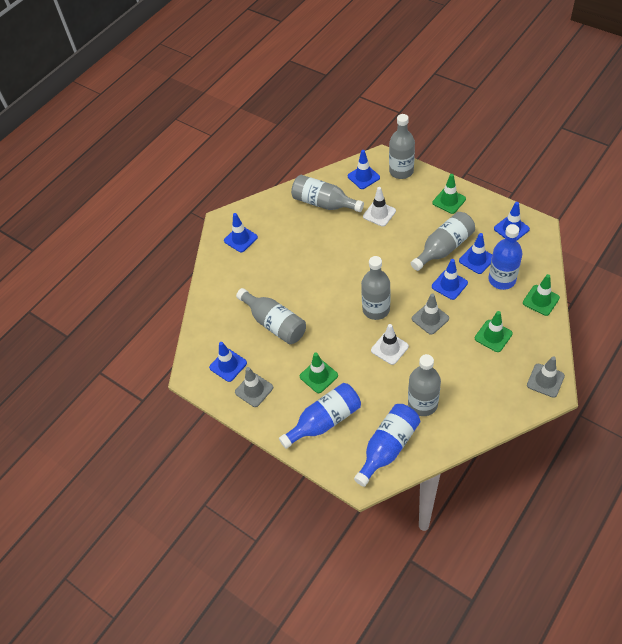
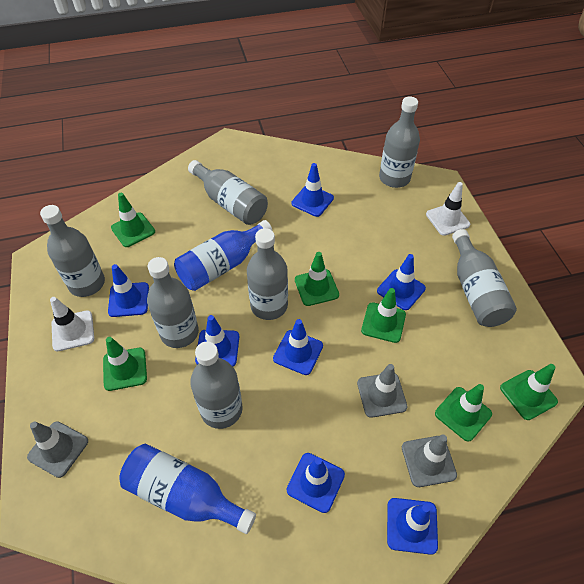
blue bottle: [279,383,361,449] [354,404,420,487] [488,224,523,290] = 3 -> [119,444,256,534] [174,220,273,291] = 2
blue traffic cone: [209,342,247,382] [224,213,258,252] [348,150,380,189] [432,259,468,300] [459,233,492,274] [494,202,530,241] = 6 -> [108,264,149,317] [195,315,239,366] [273,319,323,375] [287,453,345,513] [292,163,334,217] [377,254,426,310] [387,498,438,555] = 7
green traffic cone: [300,353,338,393] [432,174,466,214] [475,311,513,352] [523,274,560,316] = 4 -> [103,337,147,391] [111,193,155,247] [295,252,339,306] [361,288,406,343] [435,384,492,442] [500,364,558,420] = 6
grey bottle: [236,288,306,344] [291,175,364,212] [361,256,390,320] [389,114,415,179] [408,354,441,416] [411,212,475,271] = 6 -> [40,205,105,297] [147,257,199,348] [188,160,268,225] [190,342,243,429] [247,228,288,320] [379,96,420,188] [452,229,517,327] = 7

